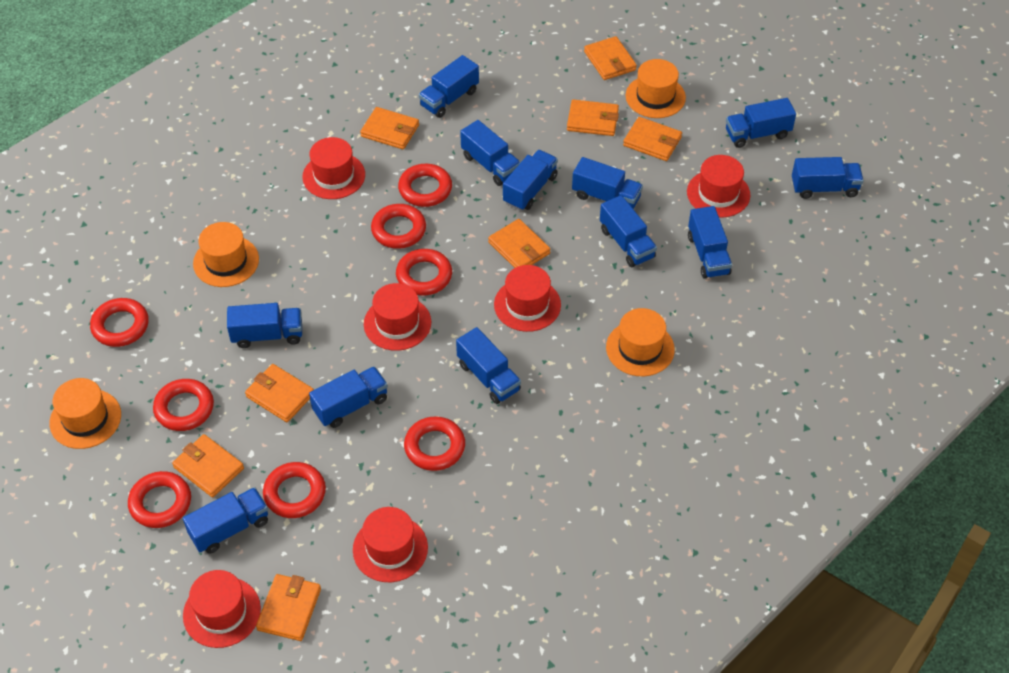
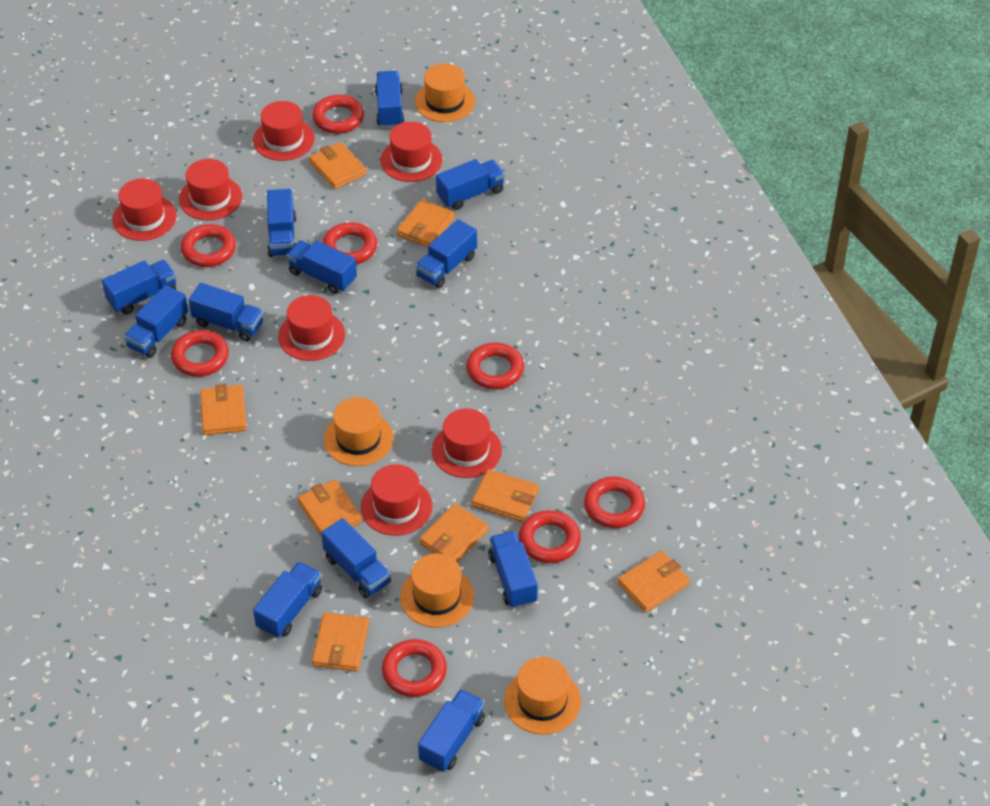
red hat: [183,570,261,648] [302,137,365,199] [353,507,428,582] [364,283,431,351] [494,265,561,332] [687,155,751,217] = 6 -> [112,179,177,241] [179,159,242,220] [253,101,315,161] [278,295,345,361] [361,464,433,536] [380,121,443,182] [432,408,502,478] = 7

